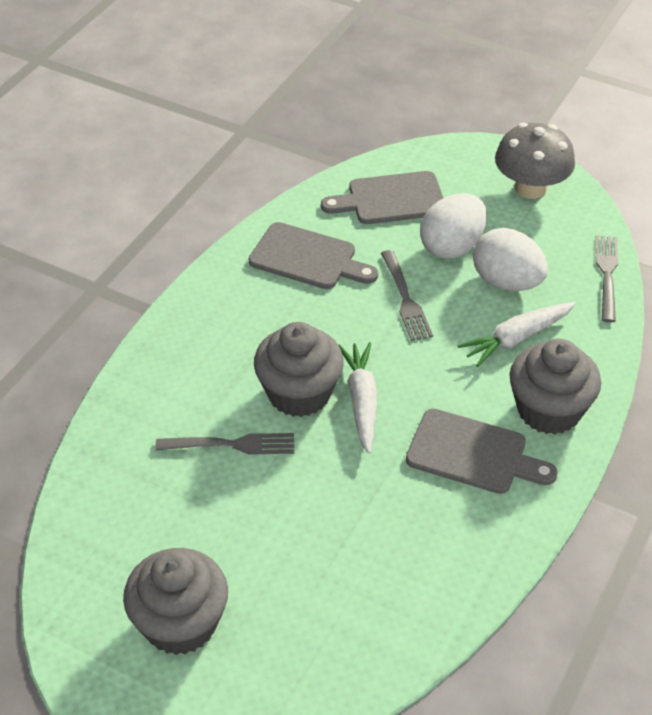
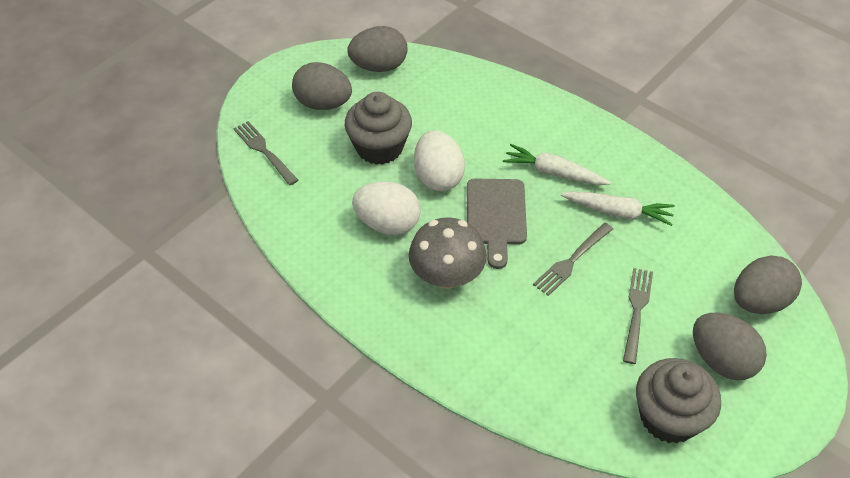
grey cupcake: [123,548,228,655] [254,322,344,417] [509,339,601,435] = 3 -> [345,92,412,165] [636,358,721,444] = 2
grey cutting board: [249,222,378,289] [321,171,443,224] [406,409,558,494] = 3 -> [467,179,527,269] = 1
grey egg: none = 0 -> [292,62,352,110] [348,26,408,72] [693,313,767,380] [734,256,802,314] = 4

